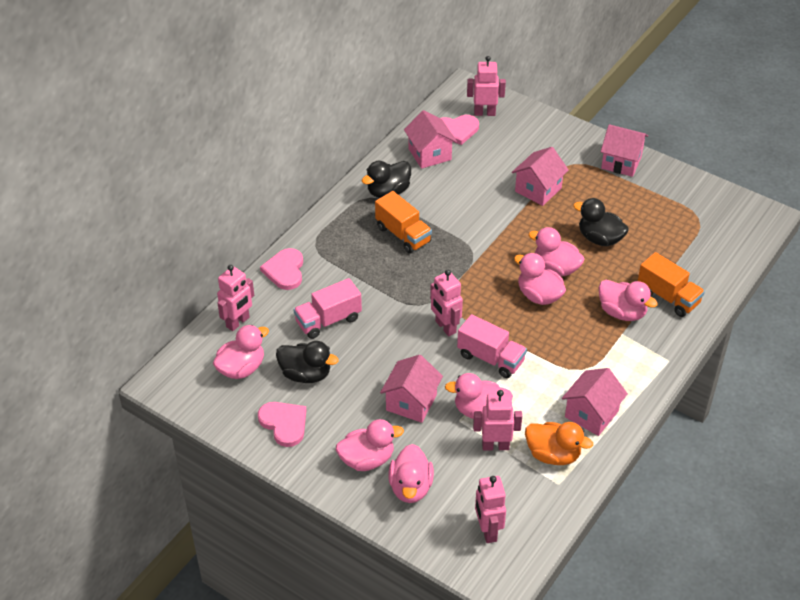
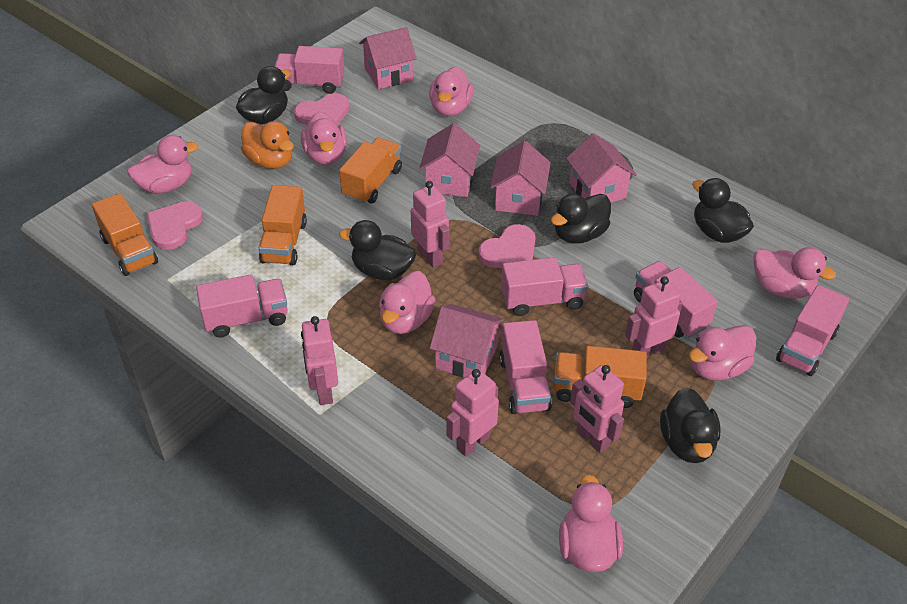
black duck: [276,341,338,383] [362,161,411,198] [573,198,629,246] = 3 -> [236,66,291,125] [339,220,416,280] [551,194,611,244] [660,388,721,463] [692,178,754,243] = 5
orange truck: [375,191,432,253] [638,252,705,317] = 2 -> [92,193,158,276] [259,185,307,265] [339,137,402,204] [554,346,646,408] = 4
pink truck: [293,278,362,339] [457,314,527,378] = 2 -> [196,274,288,338] [274,46,345,94] [499,320,552,414] [501,257,588,316] [634,261,718,338] [776,285,849,376] = 6

